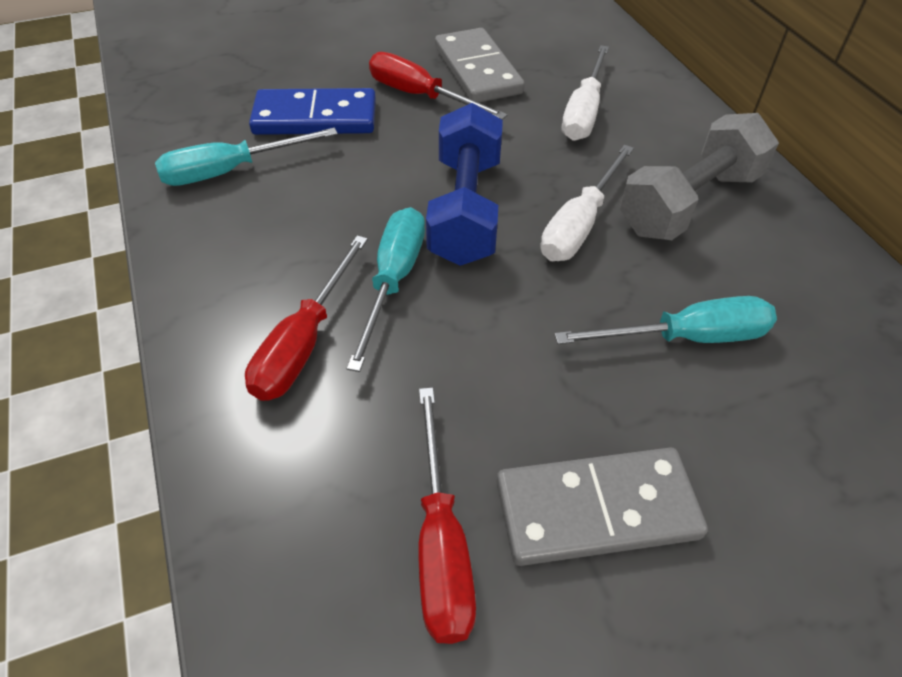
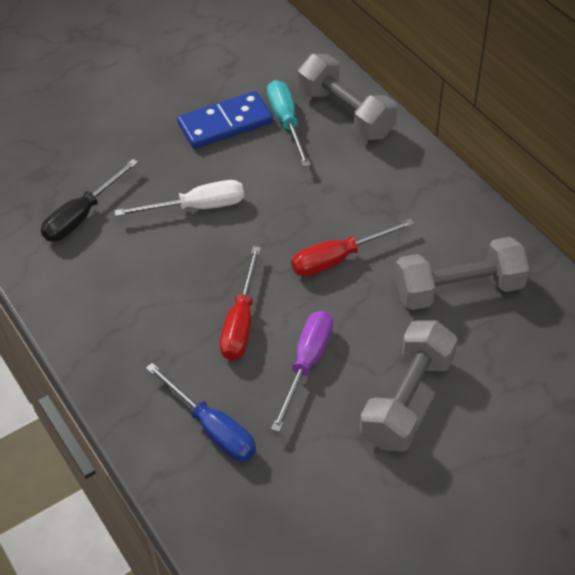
black screwdriver: none = 0 -> [41,159,138,242] = 1
blue dumbbell: [426,103,503,266] = 1 -> none = 0
blue screwdriver: none = 0 -> [146,363,256,462] = 1
grey domino: [435,28,525,103] [496,447,708,566] = 2 -> none = 0
grey dumbbell: [620,113,779,240] = 1 -> [298,54,398,140] [360,321,458,452] [395,237,530,310] = 3
purple screwdriver: none = 0 -> [271,311,333,432] = 1
red screwdriver: [245,235,368,401] [369,52,507,120] [418,387,476,644] = 3 -> [220,246,261,360] [291,218,415,277] = 2
turquoise screwdriver: [155,128,338,186] [347,207,425,372] [555,296,777,344] = 3 -> [267,80,311,167] = 1
white screwdriver: [540,145,634,261] [562,45,609,141] = 2 -> [115,180,244,216] = 1

